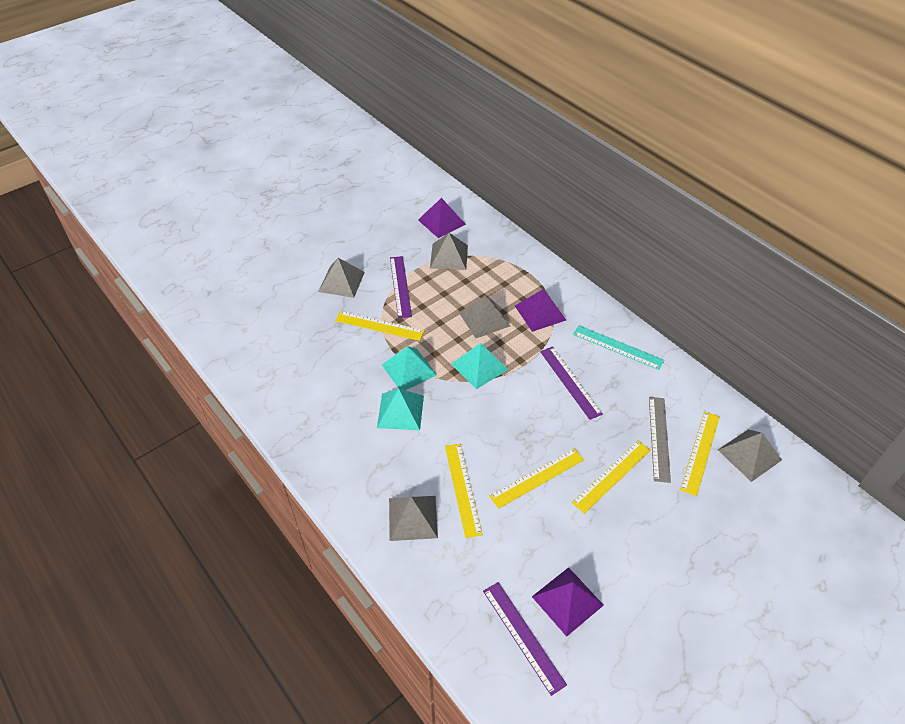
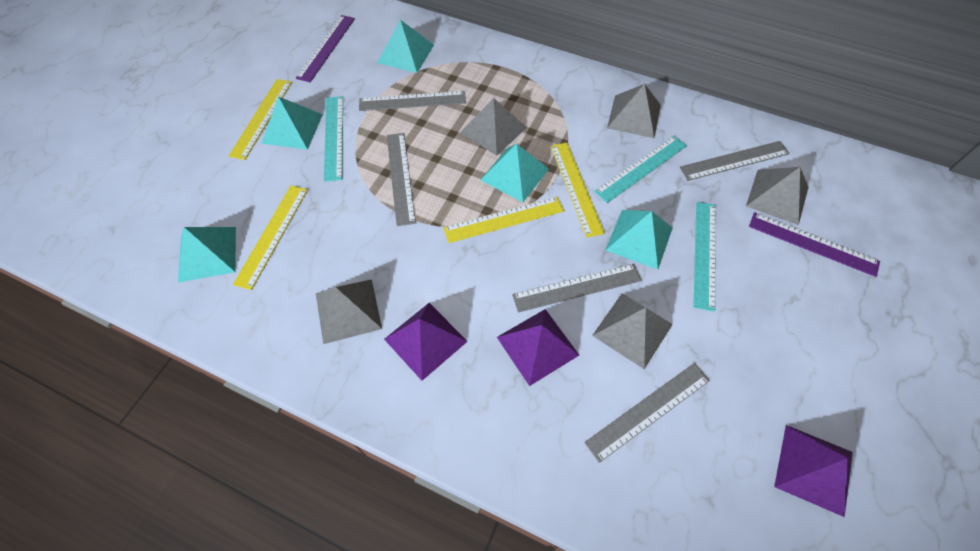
grey ruler: [649,397,671,483] = 1 -> [359,91,466,111] [387,133,416,226] [512,264,642,312] [584,363,710,463] [680,141,790,181] = 5
purple ruler: [390,256,412,318] [483,582,567,696] [540,347,603,420] = 3 -> [296,15,355,82] [749,212,880,277] = 2
turquoise pyramid: [377,389,424,430] [382,346,437,390] [452,343,508,389] = 3 -> [178,227,236,282] [261,96,323,150] [377,20,434,73] [481,144,549,202] [606,210,673,270] = 5
turquoise ruler: [573,325,664,370] = 1 -> [324,96,343,182] [594,136,687,203] [694,202,716,312] = 3
yellow ruler: [335,311,424,341] [445,443,483,538] [489,448,584,509] [572,440,650,514] [680,411,720,496] = 5 -> [229,79,292,160] [233,185,308,290] [443,197,564,243] [551,143,605,238] = 4

